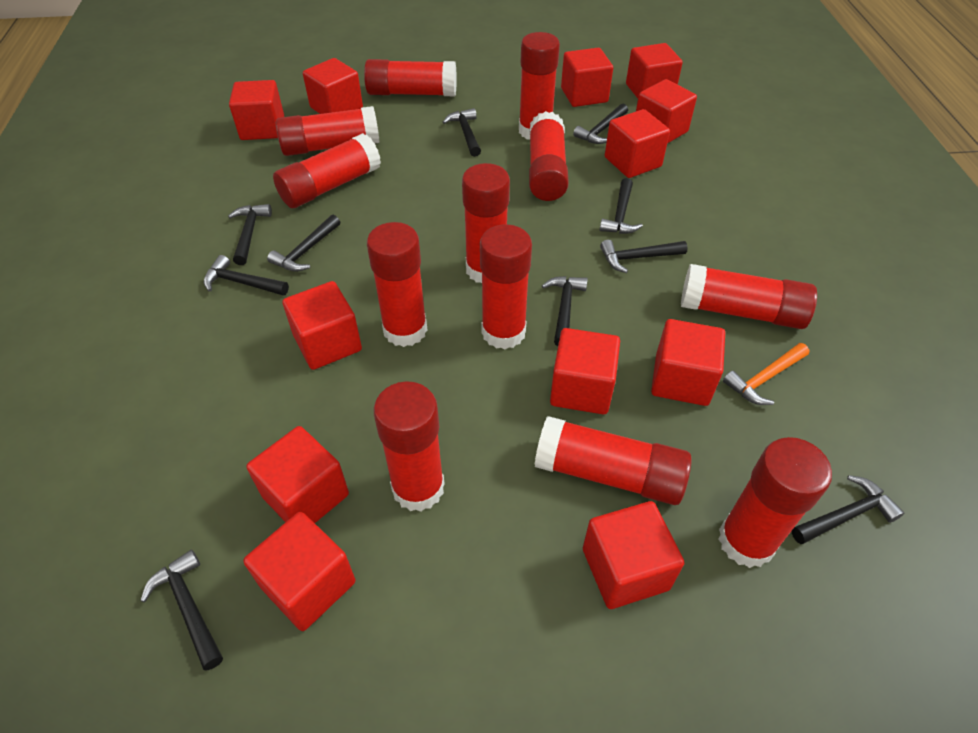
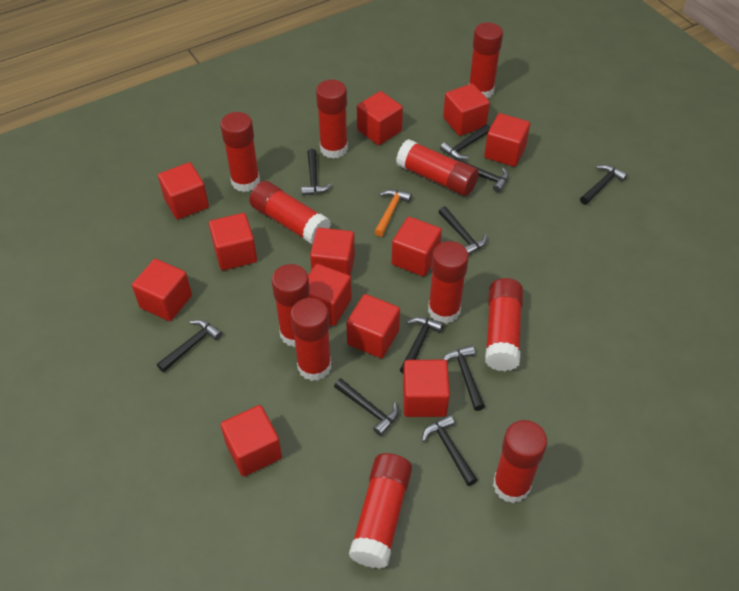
red glue stick: [273,133,381,208] [276,106,380,156] [364,59,457,96] [367,222,427,347] [373,381,445,512] [462,163,510,283] [480,224,532,349] [519,32,560,139] [529,111,569,201] [534,416,692,505] [681,264,817,329] [718,437,832,568] = 12 -> [220,112,260,192] [250,181,331,245] [271,264,310,347] [290,298,331,381] [316,79,348,159] [349,453,412,569] [396,139,479,196] [428,241,469,324] [469,22,503,99] [485,278,523,371] [493,420,547,503] = 11

